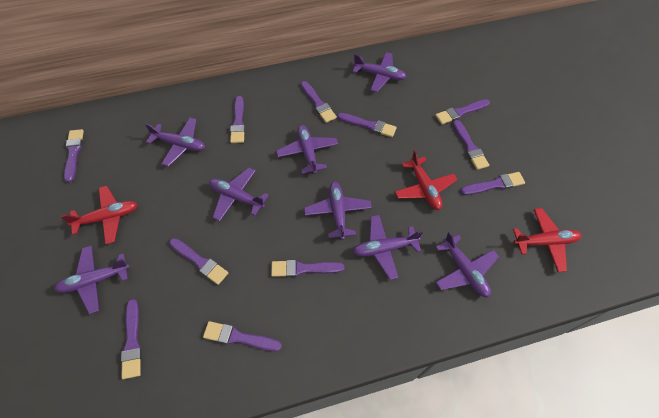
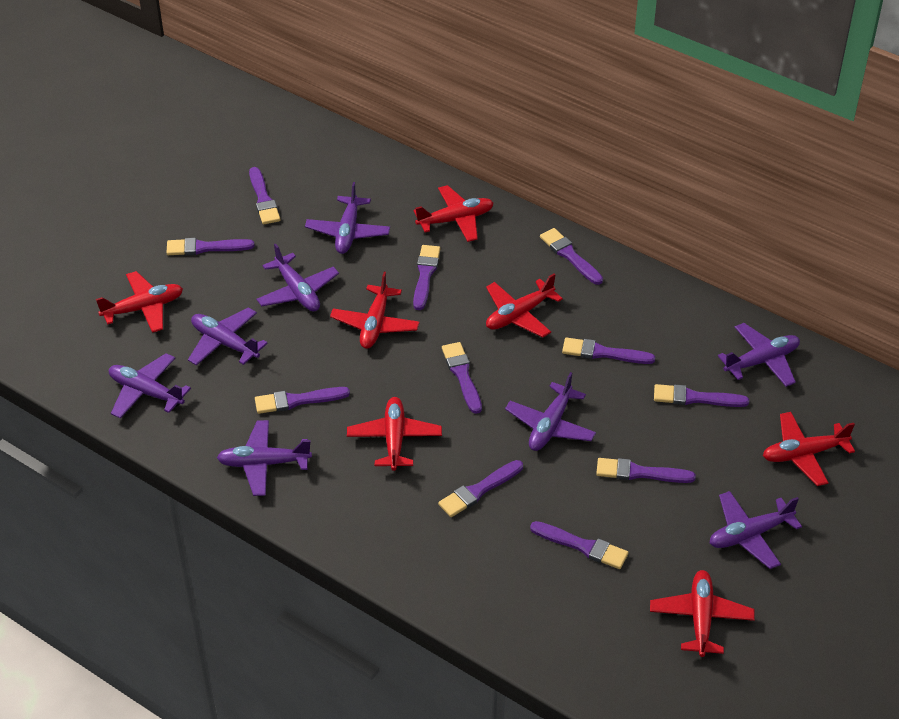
red plane: [60,186,138,244] [395,150,457,210] [513,208,581,272] = 3 -> [96,271,183,333] [330,272,420,349] [347,397,442,471] [413,185,494,242] [486,273,563,338] [650,570,755,657] [763,412,855,486] = 7

